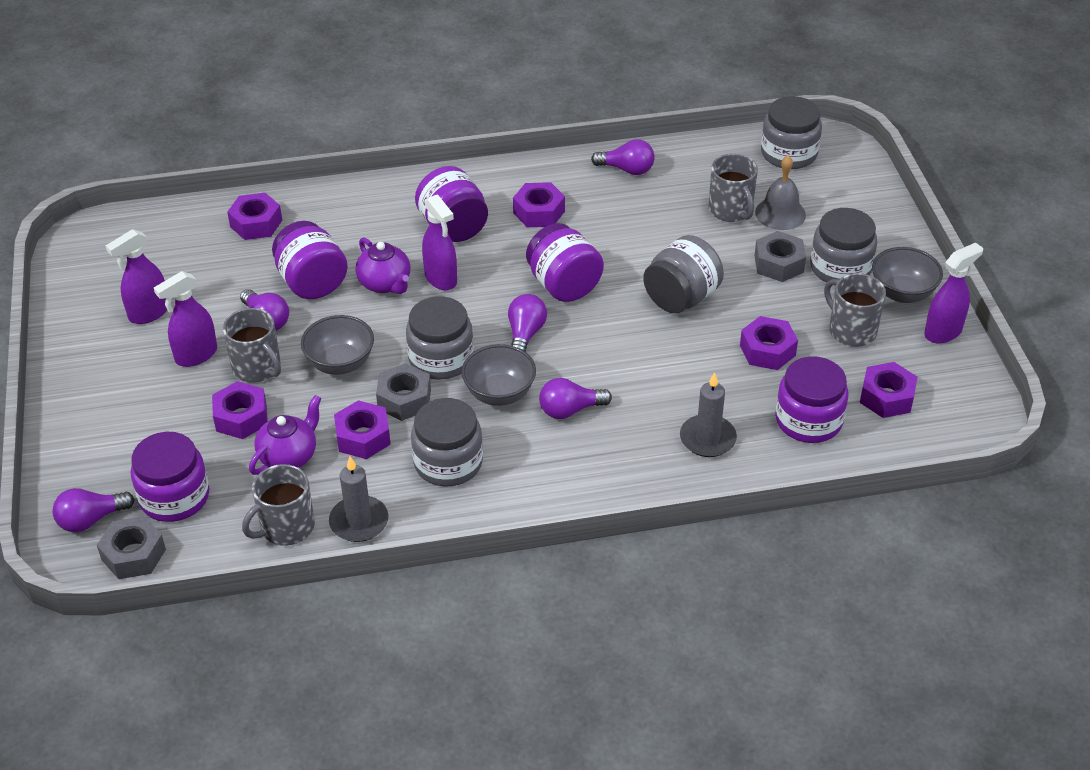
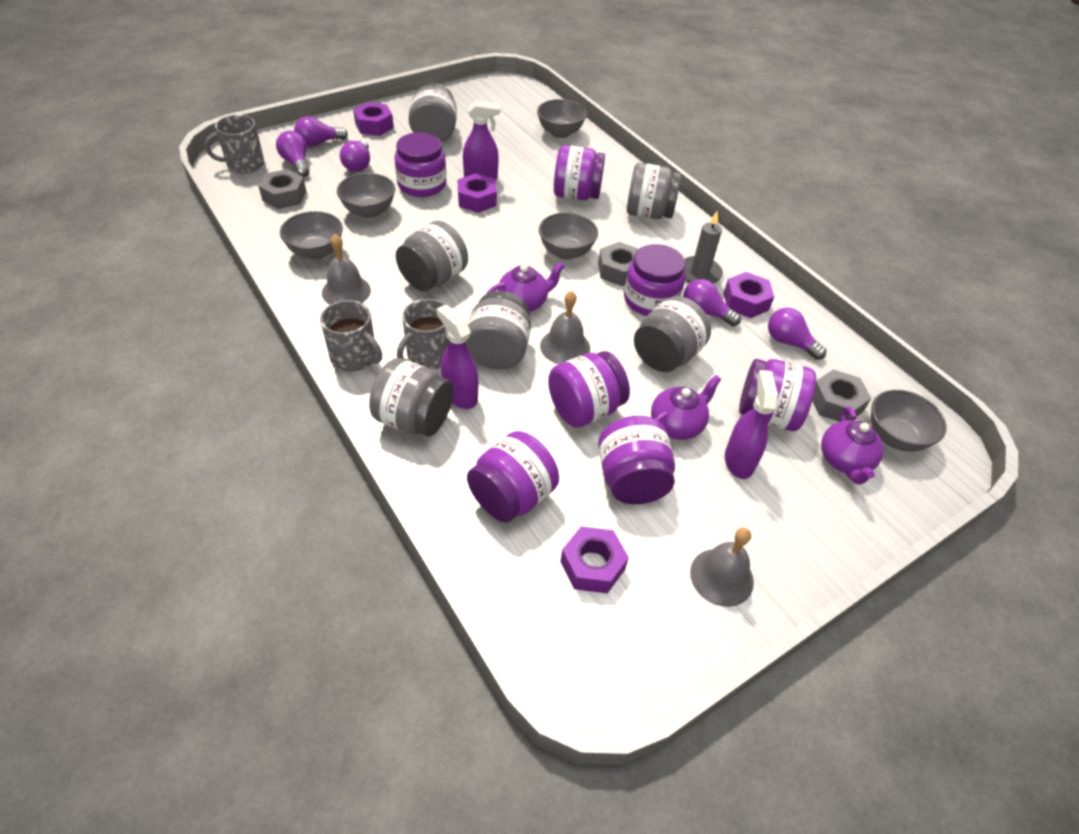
grey bell: [755,155,806,230] = 1 -> [322,234,371,305] [540,291,590,364] [690,528,754,607] = 3
grey bowl: [301,315,374,375] [462,344,536,406] [872,247,943,303] = 3 -> [280,211,343,260] [337,173,395,218] [537,99,587,138] [539,212,598,260] [871,390,946,452] = 5
grey candle: [329,456,388,542] [680,372,737,457] = 2 -> [684,211,723,284] = 1
grey jar: [406,296,474,380] [411,398,483,487] [643,235,724,313] [761,96,822,169] [810,208,877,286] = 5 -> [369,358,453,437] [396,221,468,291] [409,83,457,142] [465,291,531,369] [627,163,681,219] [634,296,711,372] = 6
grey mug: [223,308,281,383] [242,464,315,546] [709,154,758,222] [824,273,886,347] = 4 -> [205,115,264,174] [320,300,382,372] [397,299,450,370] = 3
purple jar: [131,432,209,522] [272,221,348,299] [415,166,488,242] [526,223,604,302] [775,356,848,443] = 5 -> [394,132,446,197] [467,431,559,523] [548,351,630,428] [554,145,605,200] [598,416,675,504] [624,244,686,316] [739,359,816,431] = 7
purple nut: [212,381,268,439] [227,193,282,240] [334,400,391,459] [513,182,565,227] [740,316,798,370] [860,362,918,418] = 6 -> [353,102,394,136] [457,173,497,213] [560,526,629,593] [724,272,774,318] = 4
purple spray bottle: [106,229,167,324] [154,271,217,367] [422,194,457,290] [924,243,983,344] = 4 -> [437,305,478,409] [463,100,500,180] [725,370,778,479] = 3
purple teapot: [249,395,321,475] [356,237,410,294] = 2 -> [486,262,565,312] [651,375,721,440] [821,406,884,484] = 3

